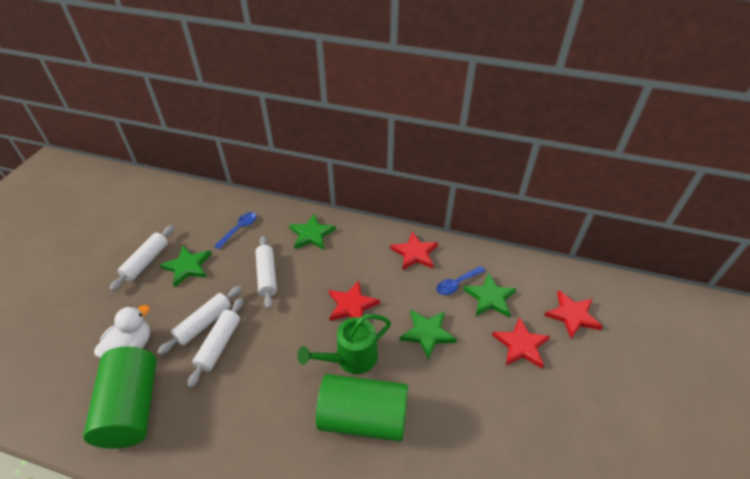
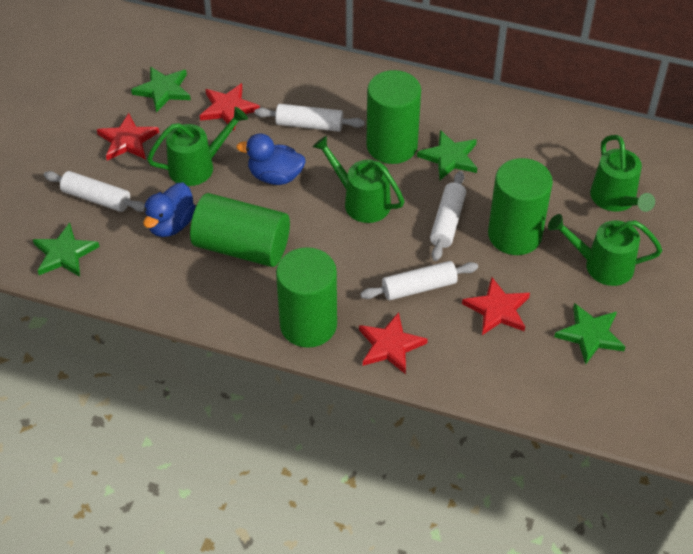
blue duck: none = 0 -> [143,183,196,237] [236,134,306,185] = 2
blue spoon: [215,212,256,249] [437,266,485,295] = 2 -> none = 0
green cylinder: [83,347,157,448] [316,374,408,441] = 2 -> [190,193,290,267] [276,247,337,348] [366,70,421,164] [488,158,553,255] = 4
green watering can: [297,314,391,374] = 1 -> [147,107,248,186] [313,136,404,223] [548,214,662,286] [590,135,655,212] = 4
white duck: [94,305,150,358] = 1 -> none = 0

